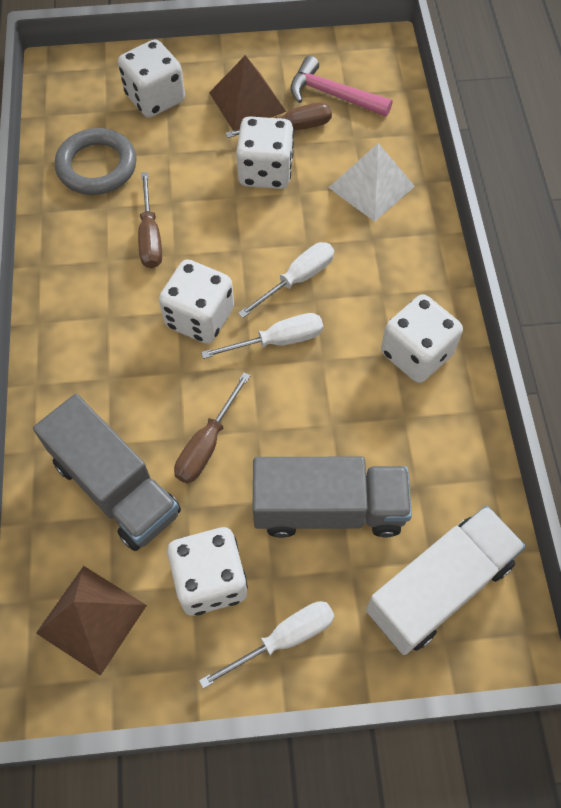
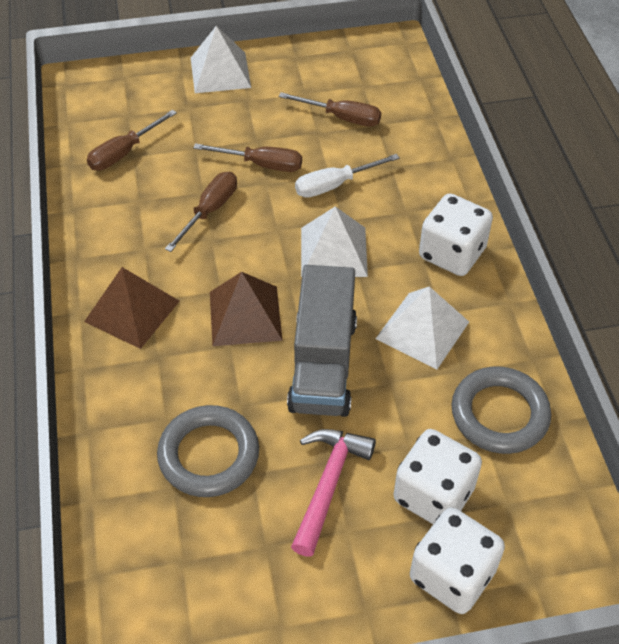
brown screwdriver: [138,172,162,269] [174,372,251,484] [226,102,332,138] = 3 -> [87,110,177,171] [165,172,237,252] [193,143,302,172] [279,92,381,127] = 4
grey ring: [55,128,137,195] = 1 -> [157,405,259,497] [452,367,551,454] = 2
grey truck: [33,394,181,551] [253,457,412,538] = 2 -> [287,265,357,417] = 1
white dice: [118,39,185,117] [159,259,234,344] [167,527,248,616] [236,116,294,189] [381,294,463,383] = 5 -> [393,429,482,524] [410,507,505,614] [419,193,493,276] = 3
white pyramid: [328,143,415,222] = 1 -> [191,26,251,93] [301,206,368,277] [375,287,469,370] = 3
white screwdriver: [199,601,335,689] [201,313,323,359] [238,242,334,318] = 3 -> [295,154,400,198] = 1
white truck: [366,506,526,655] = 1 -> none = 0

